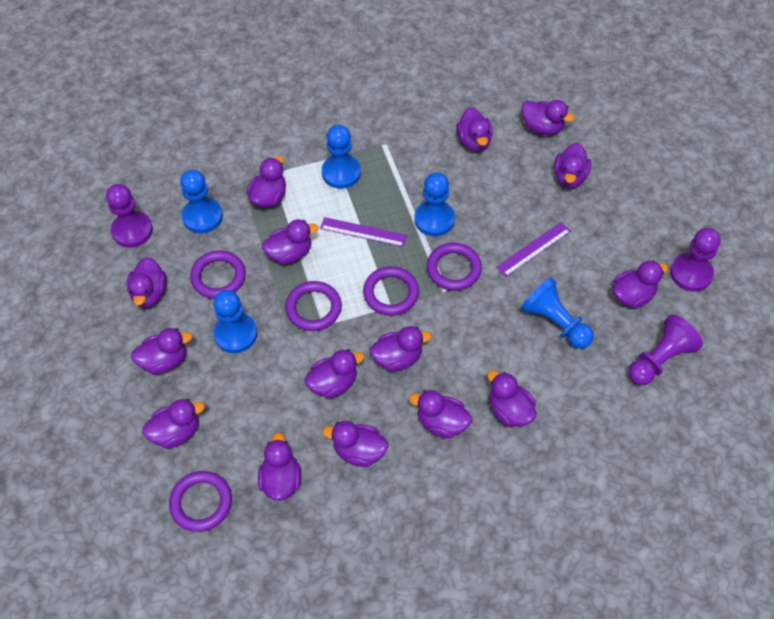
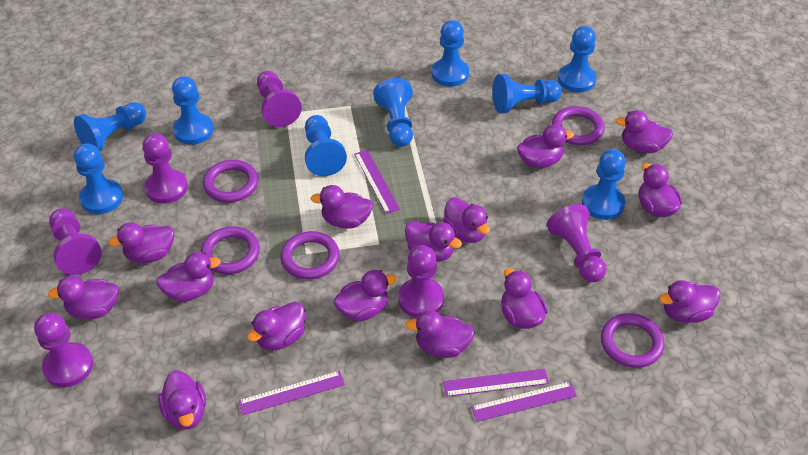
blue pawn: [180,170,223,233] [213,290,257,353] [322,125,361,189] [414,172,455,236] [521,277,594,349] = 5 -> [74,102,146,151] [74,144,123,214] [172,76,214,145] [305,115,347,176] [373,78,413,147] [432,20,469,87] [492,74,562,113] [558,26,596,92] [582,149,626,220] = 9
purple pawn: [106,184,153,248] [628,314,703,385] [670,228,721,292] = 3 -> [34,313,93,387] [49,208,102,275] [142,133,188,204] [257,71,302,127] [398,245,444,318] [547,204,607,282] = 6
purple ruler: [320,217,407,247] [496,222,571,277] = 2 -> [238,371,345,415] [354,150,400,214] [443,369,549,397] [471,381,577,422] = 4

